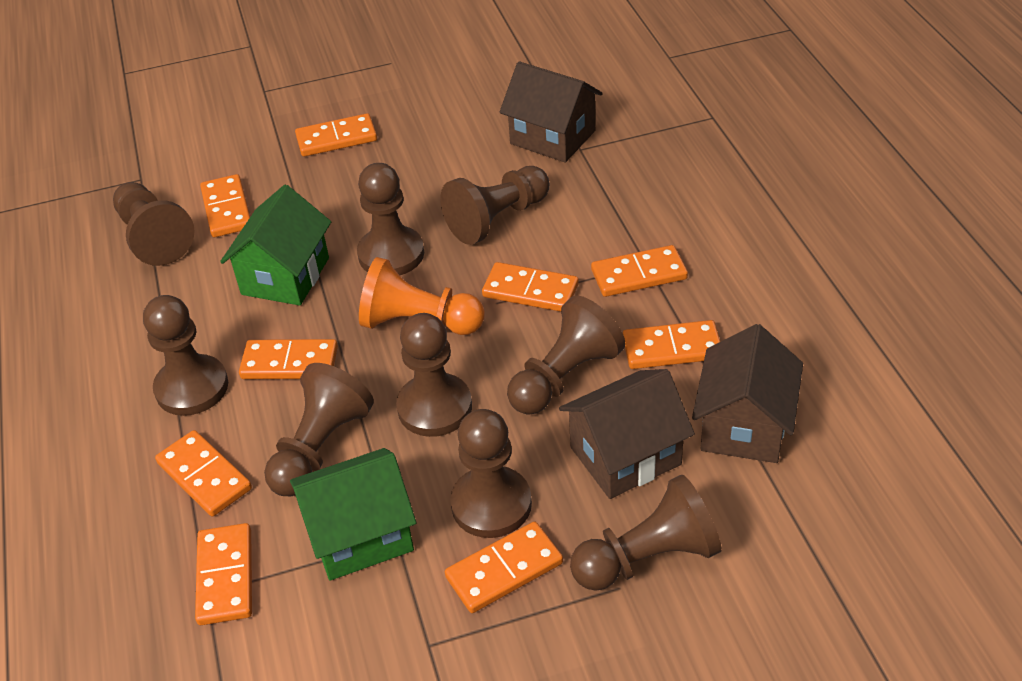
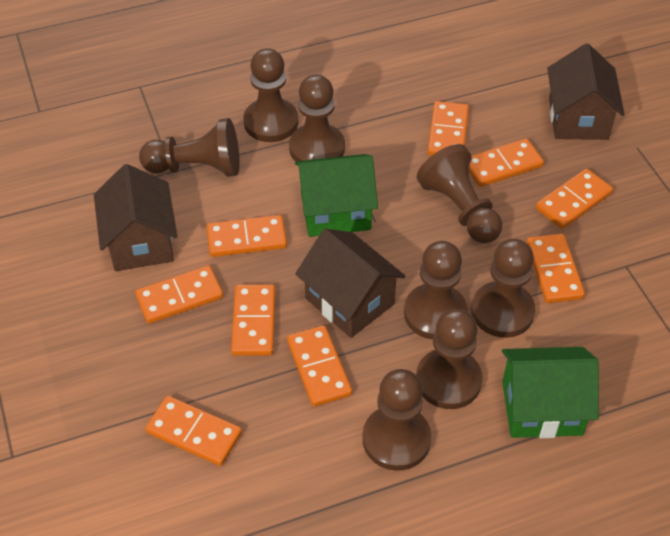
brown pawn: [113,182,195,266] [143,295,228,416] [264,363,374,496] [357,163,424,275] [396,313,472,437] [440,166,550,245] [450,409,532,538] [507,295,625,415] [570,475,722,591] = 9 -> [139,118,240,177] [243,48,298,142] [289,74,345,162] [362,369,431,471] [404,241,468,339] [416,309,482,409] [417,144,502,243] [471,239,535,338] = 8
orange pawn: [359,257,485,335] = 1 -> none = 0

